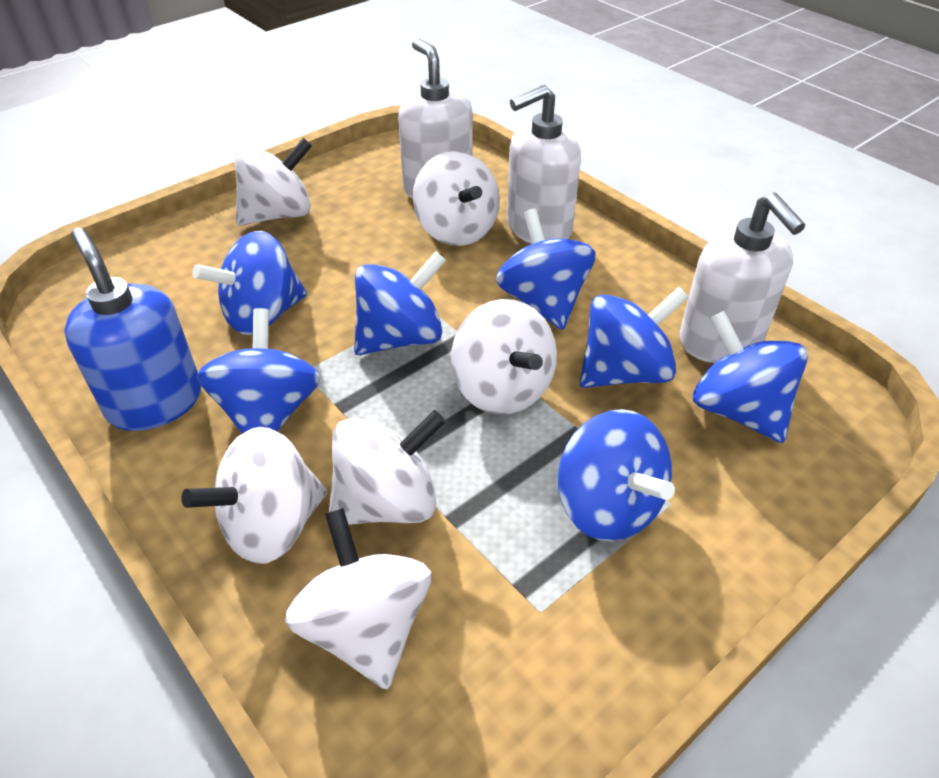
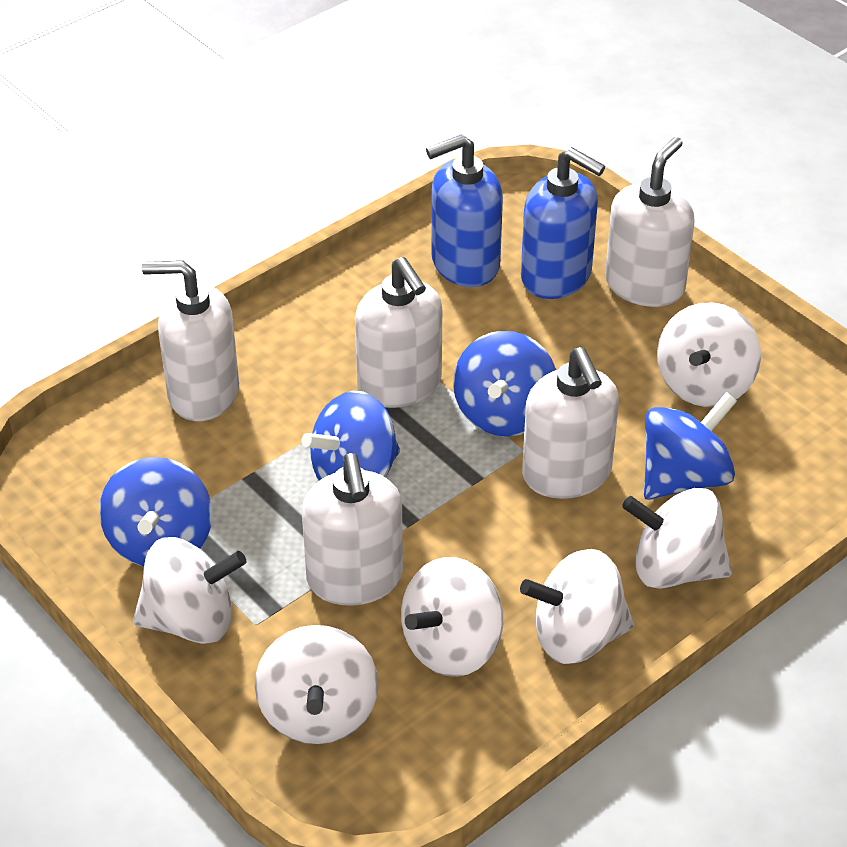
blue soap dispenser: [64,228,201,431] = 1 -> [426,134,503,287] [521,147,605,299] = 2
blue spinning top: [192,231,307,335] [197,308,320,434] [354,251,446,355] [496,209,595,330] [558,409,675,541] [580,287,689,388] [693,311,808,443] = 7 -> [99,457,213,567] [301,391,400,480] [453,331,556,436] [644,392,737,500] = 4
white soap dispenser: [398,38,473,199] [507,85,581,244] [679,193,805,363] = 3 -> [142,260,239,421] [302,453,403,606] [355,257,442,408] [522,347,619,499] [605,137,694,307] = 5

